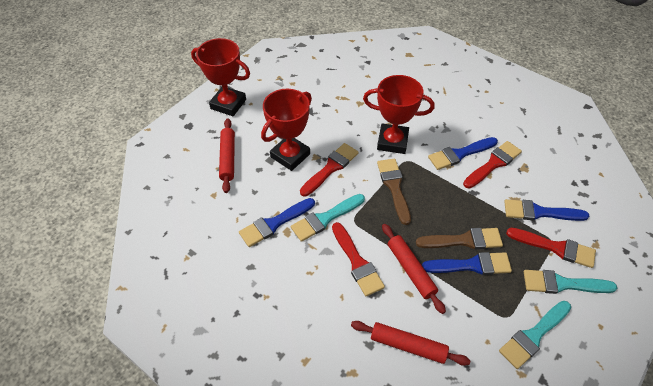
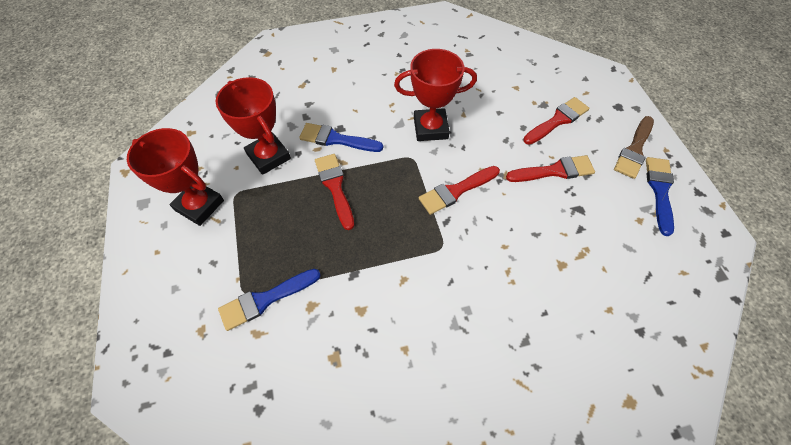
blue brush: [239,198,315,247] [422,252,512,275] [428,137,498,170] [504,199,589,221] = 4 -> [218,269,321,331] [299,123,383,152] [646,157,674,236] = 3
brown brush: [377,159,411,225] [416,228,503,249] = 2 -> [614,116,654,179] = 1
red rolling pin: [219,118,235,193] [351,321,471,366] [382,224,446,314] = 3 -> none = 0
turquoise brush: [291,194,365,242] [499,301,571,369] [524,270,617,294] = 3 -> none = 0

